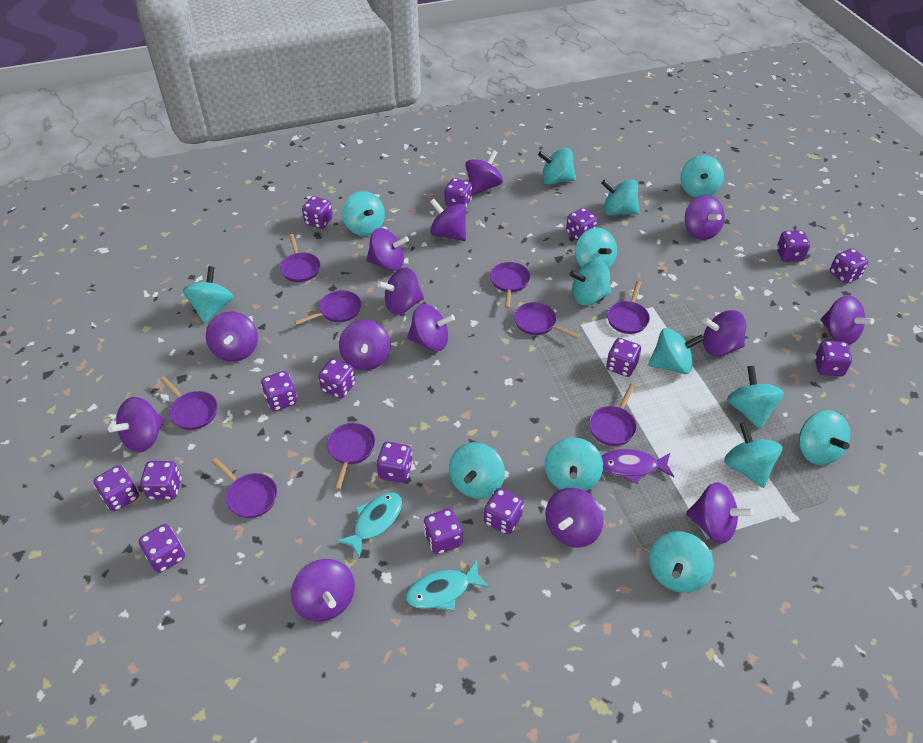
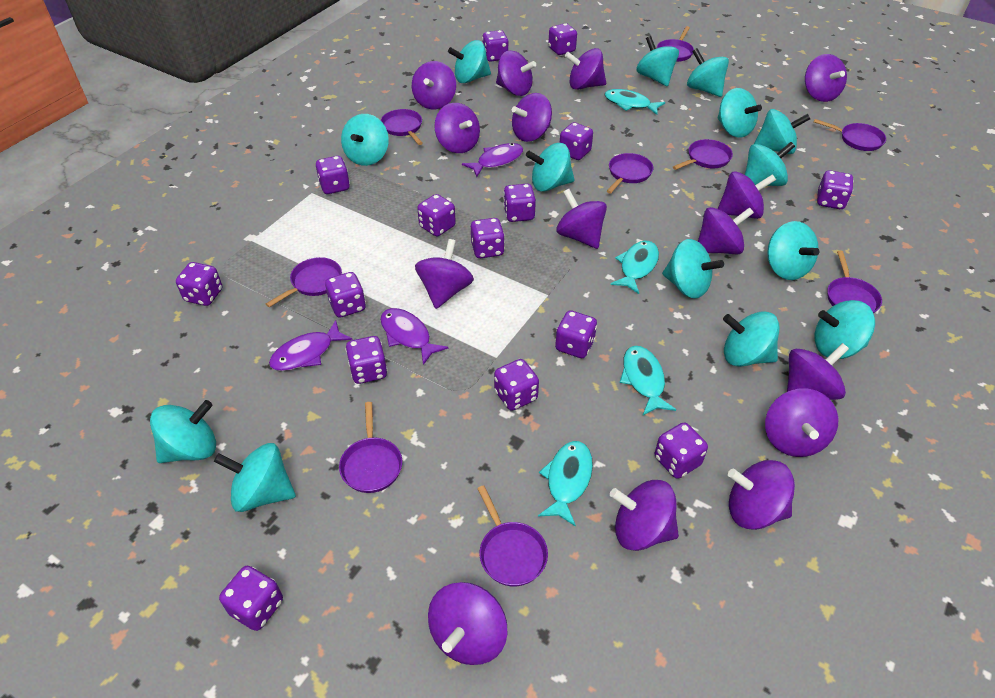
purple fish: [601,449,674,484] = 1 -> [269,320,353,371] [380,308,448,365] [462,143,523,177] = 3
purple spinning top: [108,397,164,452] [206,311,258,362] [291,559,355,622] [339,320,391,370] [366,228,409,271] [377,267,424,315] [407,304,455,351] [430,199,466,241] [465,150,503,195] [545,488,604,547] [685,195,725,240] [686,482,754,544] [703,310,746,356] [821,295,874,345] = 14 -> [412,61,456,109] [415,239,474,309] [428,582,507,665] [434,103,480,153] [496,50,536,96] [512,93,552,142] [556,189,607,249] [565,48,606,90] [610,480,679,551] [698,207,754,254] [718,171,776,219] [728,460,795,530] [765,388,838,457] [787,343,849,400] [805,54,847,102] = 15
turquoise fish: [336,492,402,558] [406,560,489,610] = 2 -> [538,441,593,527] [605,89,665,115] [610,240,659,294] [620,346,676,415] = 4

